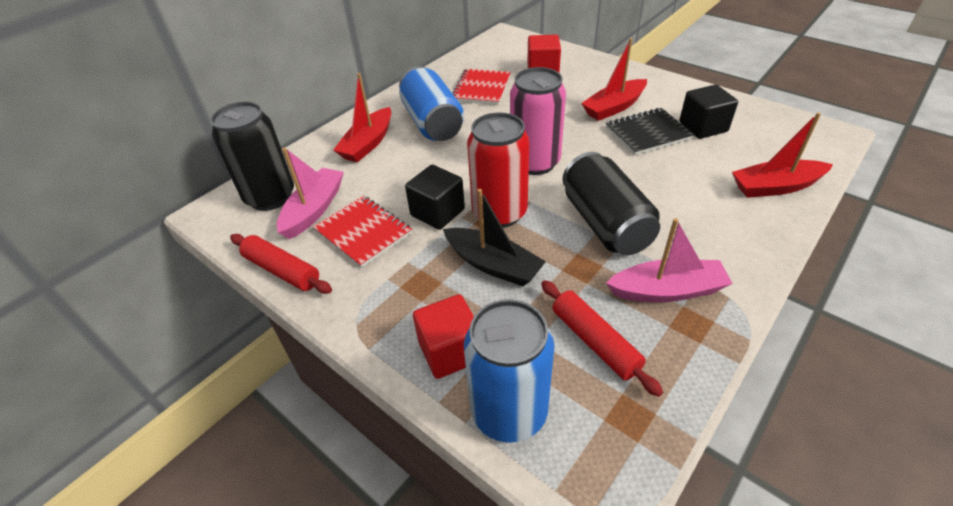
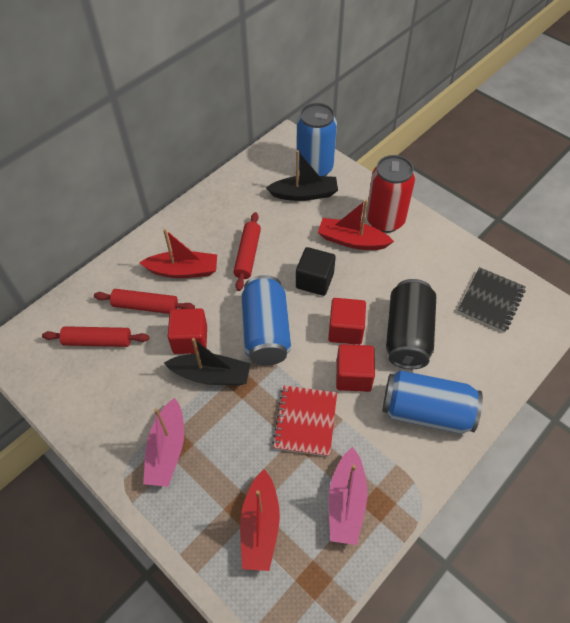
black boat: [443,189,546,286] = 1 -> [164,338,251,385] [266,150,338,201] = 2
black can: [210,101,294,211] [563,152,660,255] = 2 -> [386,279,436,369] = 1
black cube: [405,165,465,230] [679,85,738,139] = 2 -> [296,247,336,296] = 1
blue can: [399,66,464,141] [464,299,554,443] = 2 -> [241,275,291,366] [296,103,337,176] [383,370,483,434] = 3
pink can: [510,67,566,175] = 1 -> none = 0
red cube: [413,294,474,379] [527,35,561,73] = 2 -> [168,308,207,354] [328,298,366,345] [336,344,375,392] = 3
red notebook: [313,196,412,268] [452,69,511,105] = 2 -> [272,385,337,457] = 1
red rolling pin: [230,234,332,294] [541,280,663,397] = 2 -> [42,326,149,347] [94,289,195,314] [233,212,261,291] = 3

